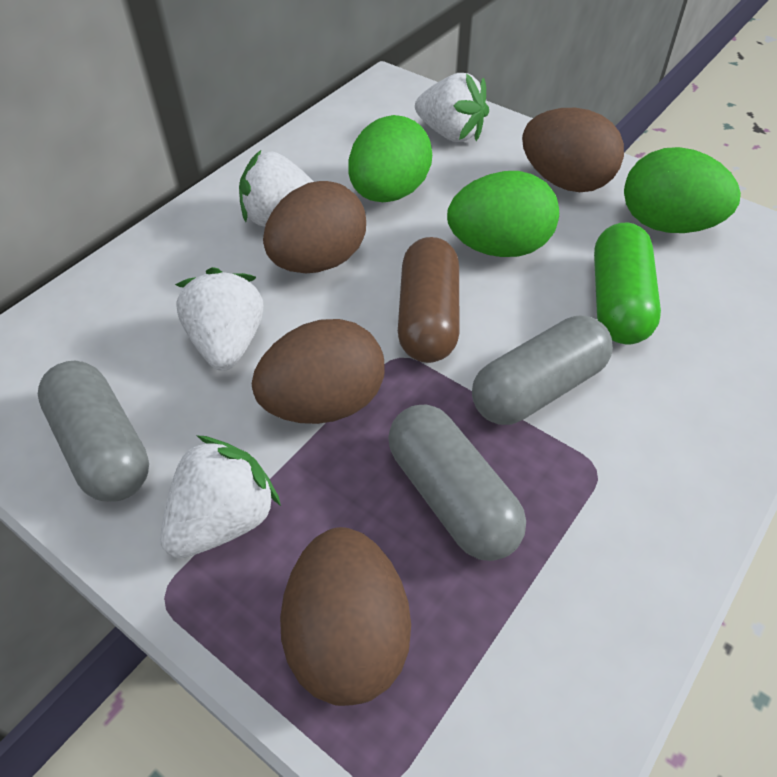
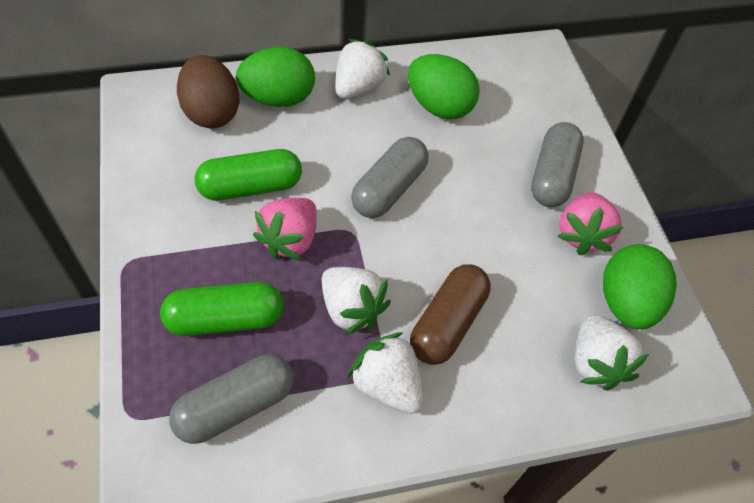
brown egg: [252,319,385,424] [263,181,366,273] [280,527,411,706] [522,108,624,192] = 4 -> [177,55,239,128] = 1
green capsule: [594,223,661,344] = 1 -> [160,282,283,336] [195,149,302,201] = 2
pink strawberry: none = 0 -> [253,198,317,260] [557,192,623,255] = 2

